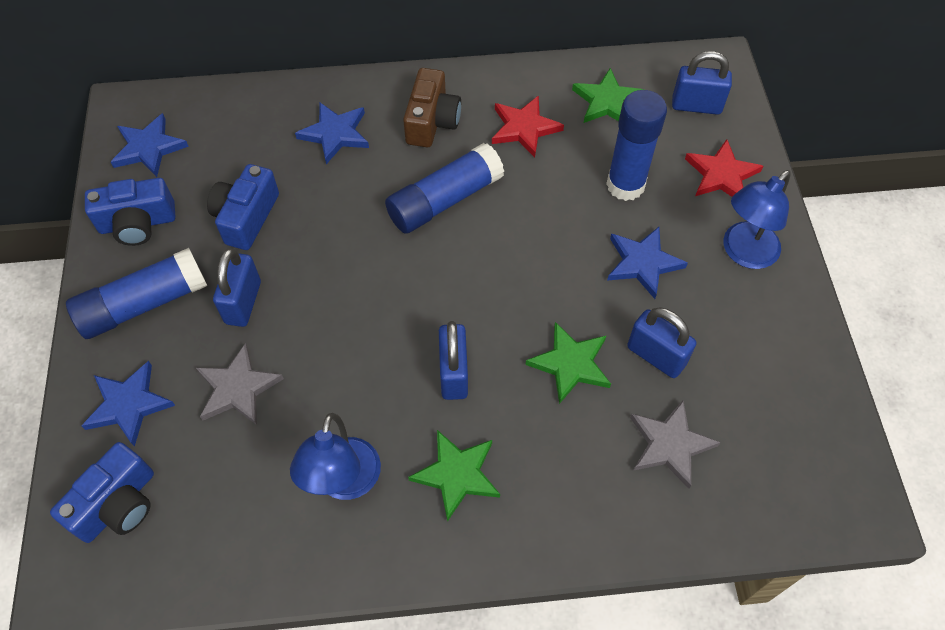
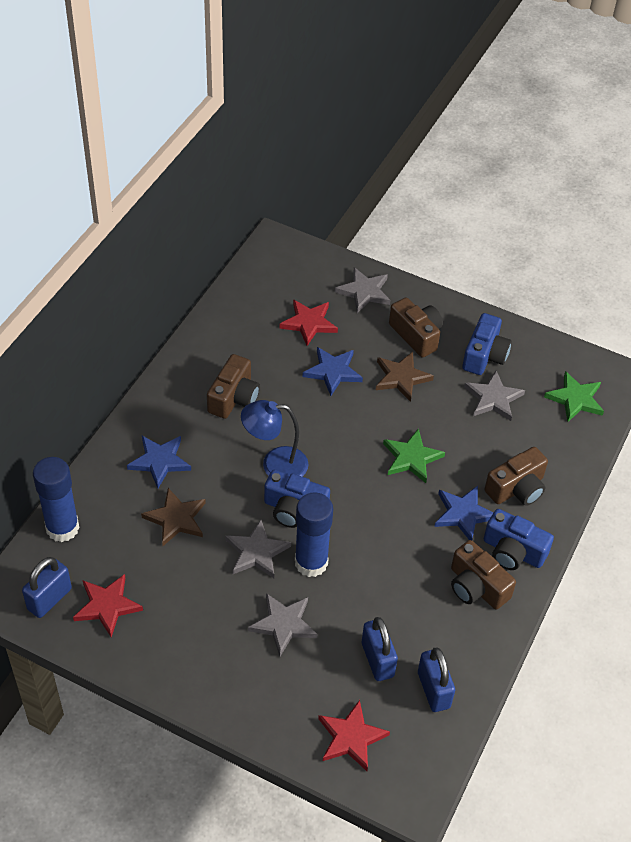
blue glue stick: [66,248,207,339] [385,143,504,234] [606,90,667,201] = 3 -> [33,457,79,542] [295,492,333,577] = 2
blue lamp: [290,413,381,500] [723,170,791,269] = 2 -> [241,400,308,477] = 1
blue padlock: [213,248,261,327] [439,321,468,400] [627,307,696,378] [672,51,732,115] = 4 -> [22,557,72,618] [362,617,398,681] [418,647,455,712] = 3
blue star: [82,361,175,447] [111,113,189,177] [295,103,369,164] [607,227,688,299] = 4 -> [127,436,191,488] [303,347,363,396] [434,486,494,540] = 3
brown camera: [403,68,461,147] = 1 -> [207,354,260,419] [389,297,443,357] [451,540,516,610] [484,447,548,506] = 4
brown star: none = 0 -> [141,488,206,546] [376,352,434,402] = 2
green star: [408,430,500,522] [525,322,611,404] [572,68,644,123] = 3 -> [383,428,445,483] [544,371,604,422] = 2
grey star: [196,343,284,425] [630,400,721,489] = 2 -> [225,520,291,578] [248,593,318,656] [335,267,391,313] [464,371,525,421] = 4
red star: [492,95,564,158] [685,139,763,197] = 2 -> [73,574,143,637] [279,299,338,346] [318,700,390,771] = 3

